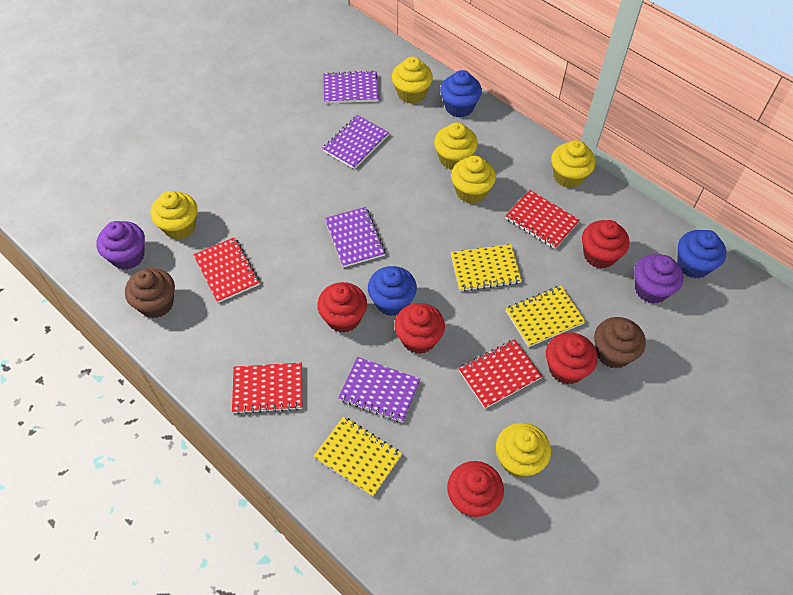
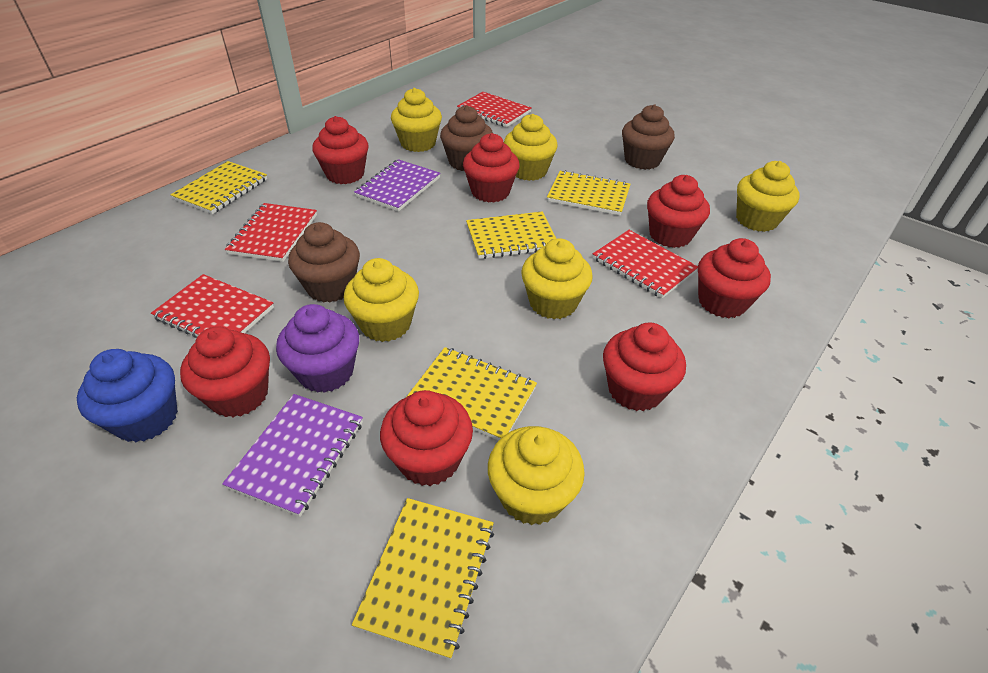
blue cupcake: [368,266,417,316] [440,70,482,117] [677,230,726,278] = 3 -> [77,349,178,442] = 1
brown cupcake: [125,268,175,318] [594,317,646,368] = 2 -> [288,222,360,303] [440,105,493,171] [622,104,675,170] = 3
purple cupcake: [96,221,145,270] [634,254,683,304] = 2 -> [276,304,359,393] = 1
purple notebook: [322,115,389,169] [323,70,379,103] [325,207,385,267] [338,357,420,423] = 4 -> [222,394,363,517] [354,159,440,212] = 2
red cupcake: [317,282,367,333] [394,303,445,354] [447,461,504,517] [546,332,598,385] [582,220,630,269] = 5 -> [180,326,270,417] [312,116,369,184] [380,390,473,486] [463,133,520,202] [603,323,686,411] [647,175,710,248] [698,238,771,318] = 7
yellow notebook: [313,417,402,496] [451,244,522,291] [506,286,586,347] = 3 -> [170,161,267,214] [352,498,494,660] [407,347,537,441] [466,211,556,259] [547,170,631,216] = 5

